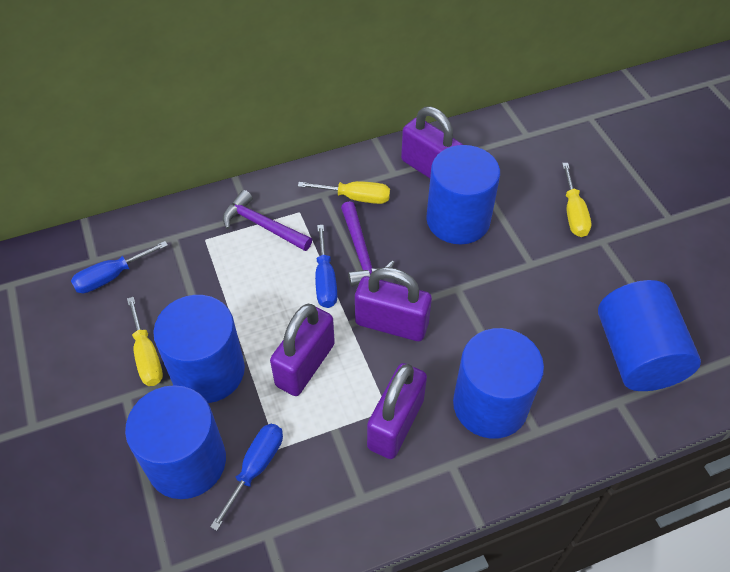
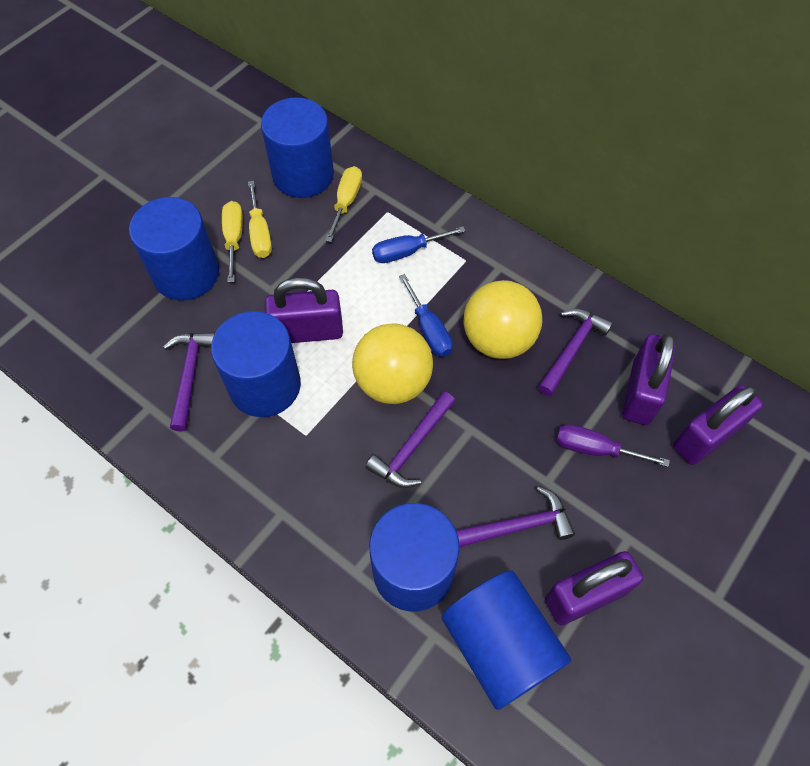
blue screwdriver: [71,241,168,293] [210,424,283,531] [315,225,337,308] = 3 -> [372,226,466,263] [399,274,453,357] = 2
purple hammer: [223,190,312,251] [341,201,395,287] = 2 -> [164,332,215,431] [366,391,455,488] [456,486,575,547] [538,308,613,396] = 4
purple screwdriver: none = 0 -> [556,424,670,467] = 1
yellow ball: none = 0 -> [352,323,433,404] [463,280,542,359] = 2

